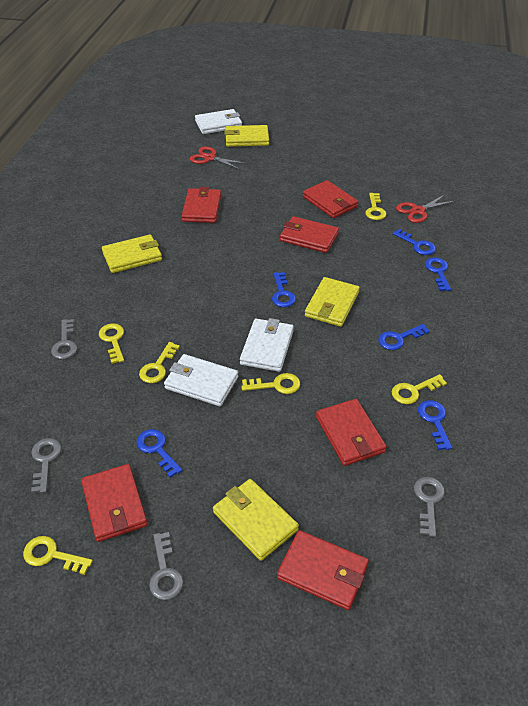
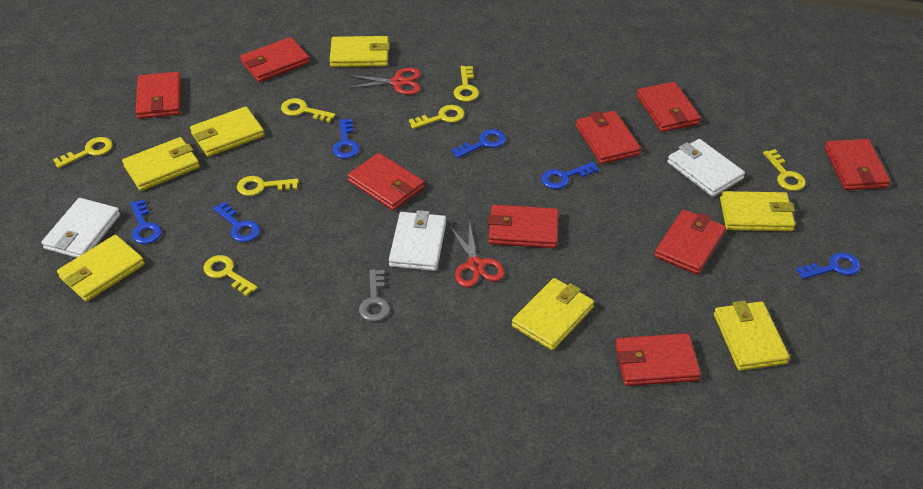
grey key: [31,438,61,493] [51,319,77,359] [149,532,184,600] [414,477,445,537] = 4 -> [359,269,390,322] = 1
red wallet: [81,464,148,542] [182,187,221,223] [277,530,369,610] [280,216,339,253] [303,180,358,218] [316,399,387,466] = 6 -> [136,72,181,119] [240,37,310,82] [347,153,424,211] [488,205,559,248] [576,111,641,164] [615,333,701,386] [637,82,701,132] [654,209,726,275] [825,139,890,190] = 9
yellow key: [23,536,93,575] [99,323,124,364] [139,342,180,383] [241,373,300,394] [365,193,387,220] [392,374,447,404] = 6 -> [53,137,113,168] [203,255,258,296] [237,176,299,196] [281,98,335,122] [409,105,465,129] [454,66,479,102] [763,149,806,191] = 7
yellow wallet: [102,234,162,273] [213,479,299,561] [224,125,269,147] [305,277,360,327] = 4 -> [57,235,145,302] [122,137,200,191] [190,107,264,157] [329,36,390,67] [512,278,594,351] [714,300,790,371] [720,191,795,231] = 7

